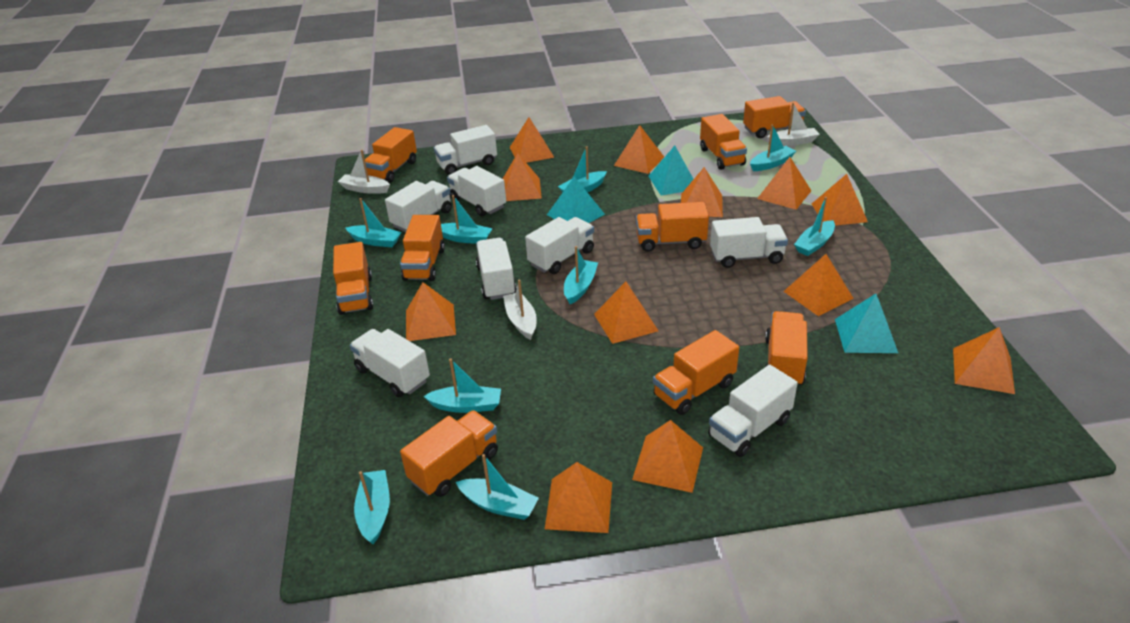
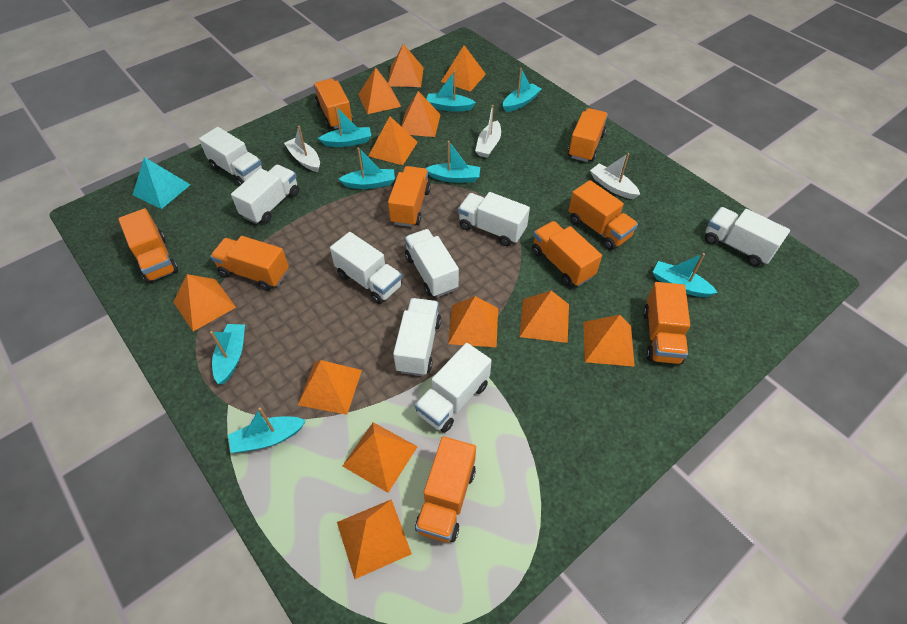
turquoise boat: [345,198,402,247] [354,470,390,544] [423,358,501,413] [441,195,493,244] [456,454,539,520] [558,146,607,192] [564,246,598,304] [750,125,796,171] [794,197,835,256] = 9 -> [210,324,245,384] [228,407,306,453] [318,106,371,147] [339,148,395,189] [425,141,480,183] [427,71,476,112] [503,68,541,112] [653,253,718,297] = 8
turquoise pyramid: [547,177,605,223] [648,146,693,195] [835,294,898,353] = 3 -> [133,157,191,209] = 1

